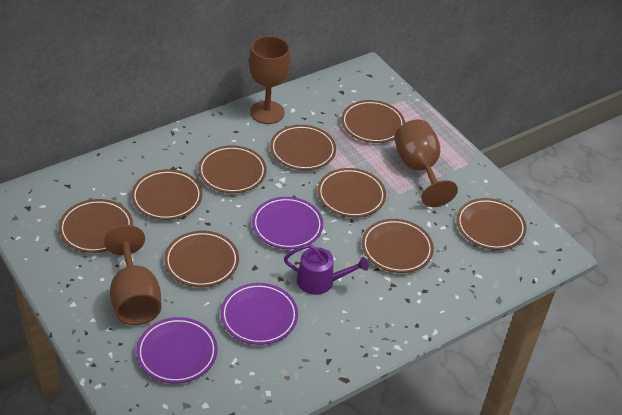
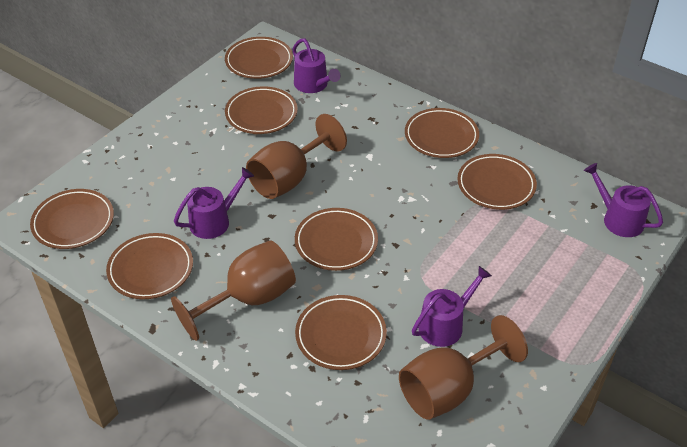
brown plate: [59,199,133,253] [131,169,202,220] [164,231,239,287] [198,145,266,193] [270,125,336,170] [317,168,386,217] [341,100,405,143] [362,219,434,273] [456,198,527,250] = 9 -> [30,189,114,249] [106,233,193,299] [225,37,293,79] [225,86,298,134] [295,208,378,271] [295,295,387,370] [405,108,479,158] [457,154,537,210] = 8
purple plate: [136,317,217,383] [220,283,298,345] [252,197,323,249] = 3 -> none = 0
purple watering can: [284,244,368,295] = 1 -> [174,167,254,239] [292,38,340,93] [412,266,492,347] [584,163,663,237] = 4

